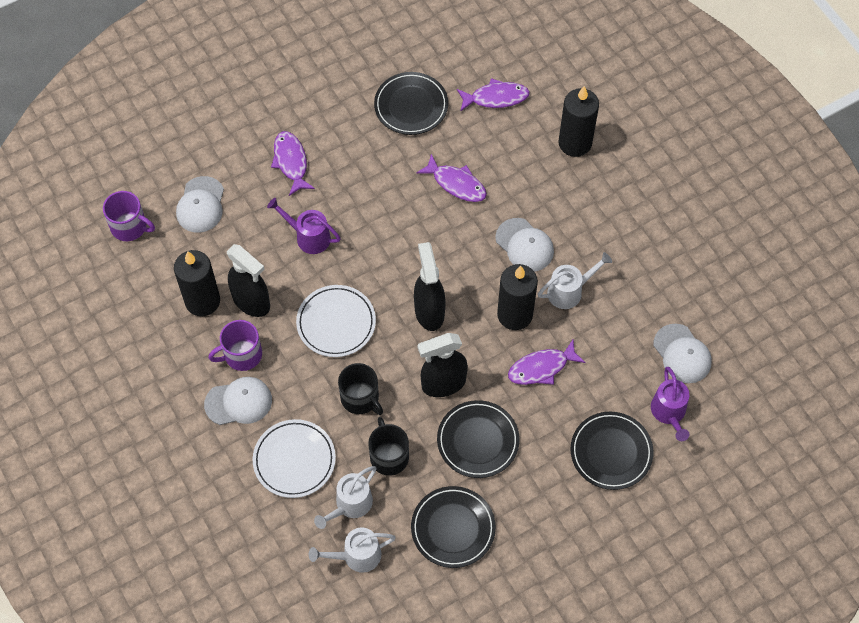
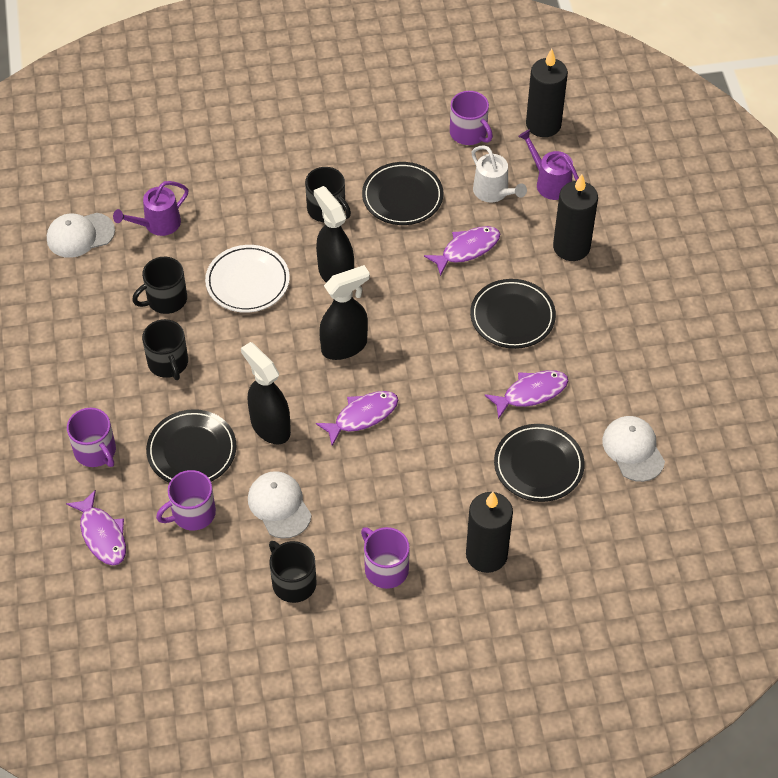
black mug: [338,363,383,415] [368,417,409,476] = 2 -> [132,257,187,314] [142,319,188,380] [269,541,317,603] [305,167,351,222] = 4
purple mug: [103,191,155,241] [208,320,262,371] = 2 -> [67,408,116,467] [156,470,216,531] [361,527,410,589] [450,91,493,145] = 4
white cap: [176,176,224,233] [204,377,272,425] [495,218,554,272] [653,324,712,383] = 4 -> [47,213,115,258] [248,471,312,539] [602,416,665,482] = 3
white plate: [253,419,336,498] [296,285,376,357] = 2 -> [205,245,290,313] = 1
white watering can: [309,527,396,573] [314,466,377,529] [538,252,612,309] = 3 -> [472,145,527,202] = 1

